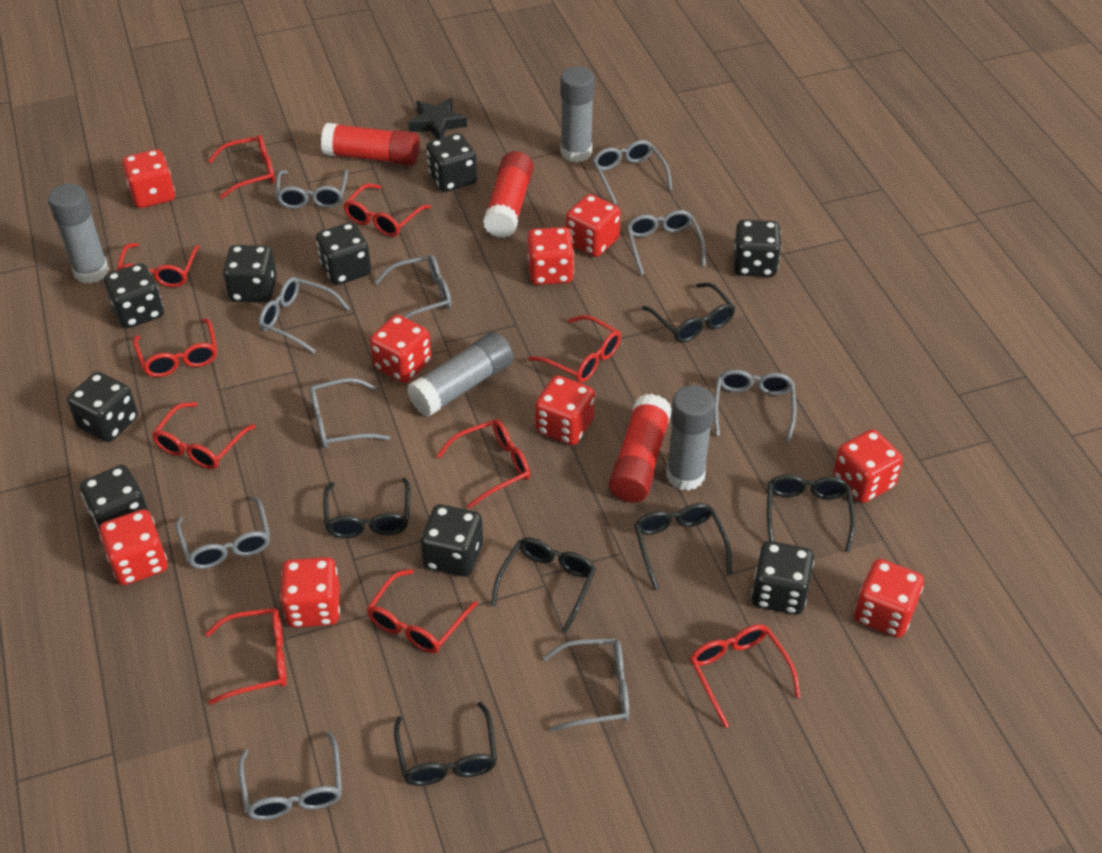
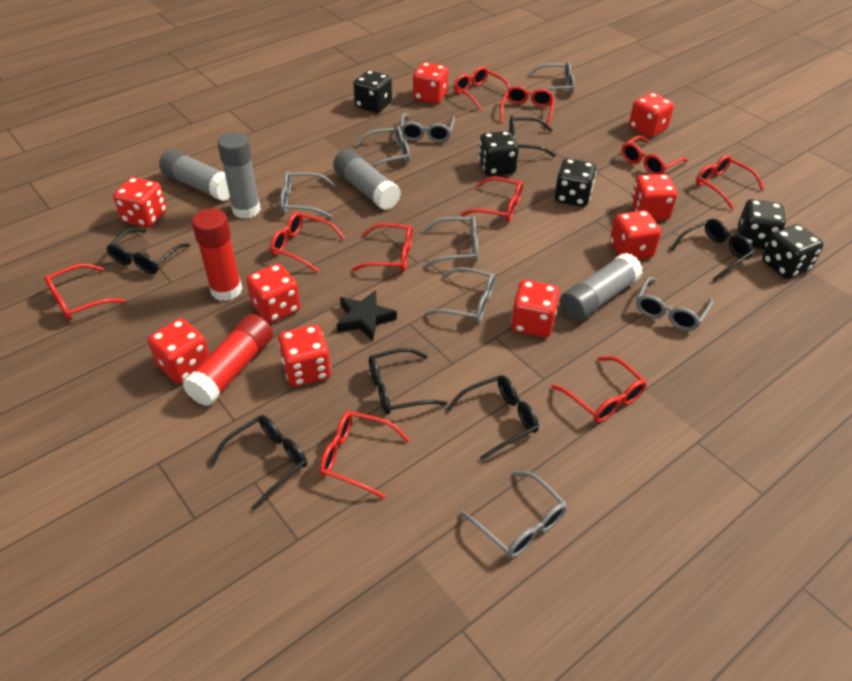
black dice: [67,372,138,442] [80,465,149,531] [104,263,164,328] [223,245,277,302] [316,222,371,285] [421,504,483,577] [426,133,477,192] [734,220,781,277] [751,541,814,615] = 9 -> [353,70,392,113] [479,131,519,176] [554,158,596,207] [738,199,785,249] [762,224,823,279] = 5
grey glasses: [175,496,270,569] [238,731,342,820] [259,277,350,353] [275,169,348,209] [309,378,390,448] [375,255,451,319] [543,639,629,732] [592,140,672,204] [626,210,706,275] [714,369,796,442] = 10 -> [280,171,336,218] [355,126,410,168] [400,113,455,142] [423,216,478,267] [424,267,495,323] [460,471,567,558] [527,62,575,94] [636,277,713,331] = 8
red glue stick: [321,123,419,166] [483,151,534,238] [609,394,672,503] = 3 -> [183,314,273,406] [192,208,242,301] = 2

